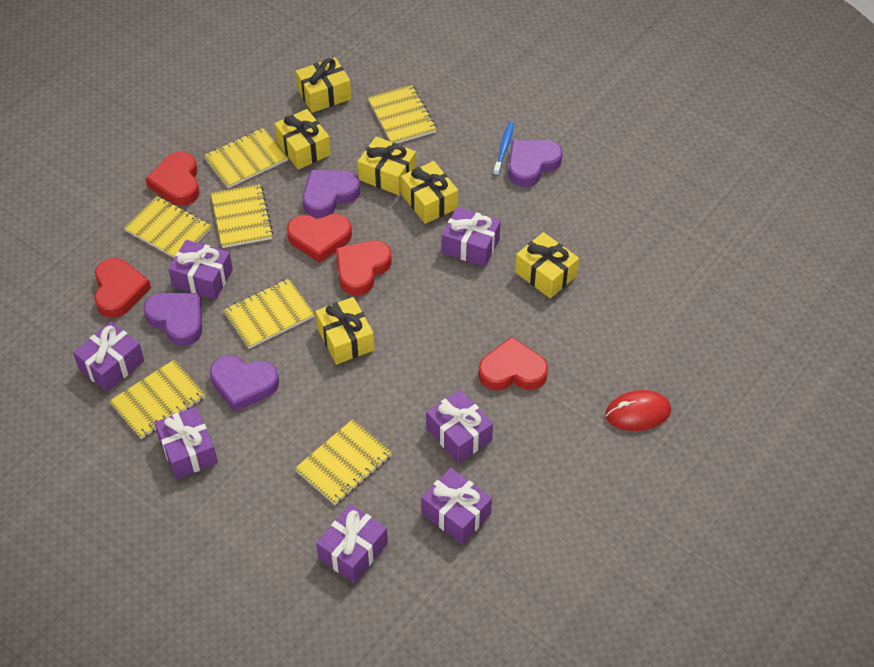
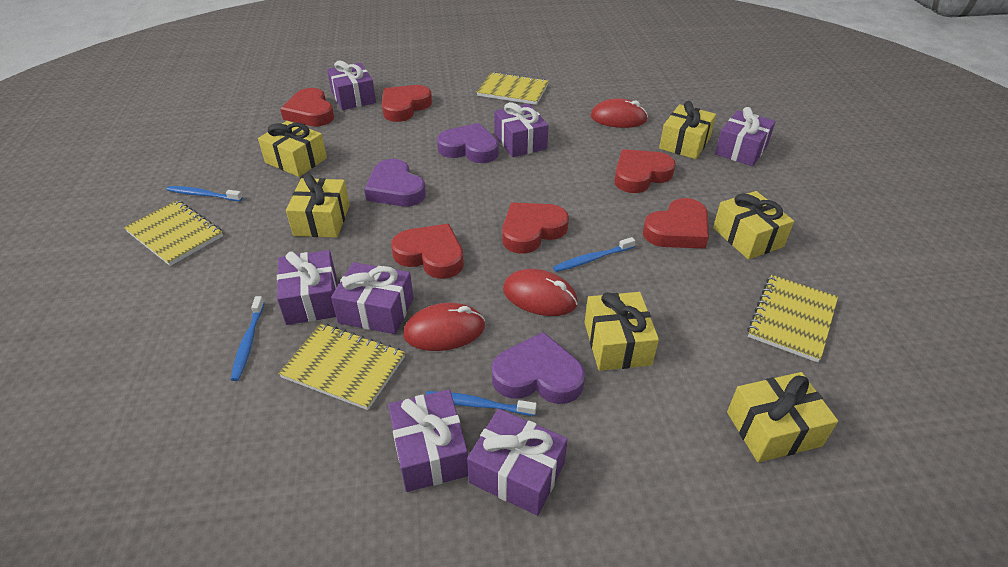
blue toothbrush: [493,122,514,176] = 1 -> [167,186,243,201] [231,296,264,381] [426,391,537,416] [553,237,635,272] = 4
purple heart: [144,293,202,346] [210,355,279,412] [303,170,360,218] [508,140,563,187] = 4 -> [364,159,426,206] [437,123,499,163] [492,332,585,404] = 3
red heart: [94,258,151,318] [145,152,199,206] [287,214,352,263] [336,241,392,295] [478,337,548,391] = 5 -> [280,88,334,126] [382,85,432,122] [391,224,464,279] [502,203,569,254] [614,149,676,193] [643,198,709,249] = 6
red mouse: [605,390,671,431] = 1 -> [403,303,485,351] [503,269,578,316] [591,98,648,128] = 3
yellow notebook: [109,359,206,439] [123,196,212,258] [204,128,288,188] [211,184,274,248] [223,279,315,349] [295,419,393,505] [368,85,437,144] = 7 -> [124,200,223,266] [278,323,405,410] [477,72,549,105] [747,274,838,363] = 4

